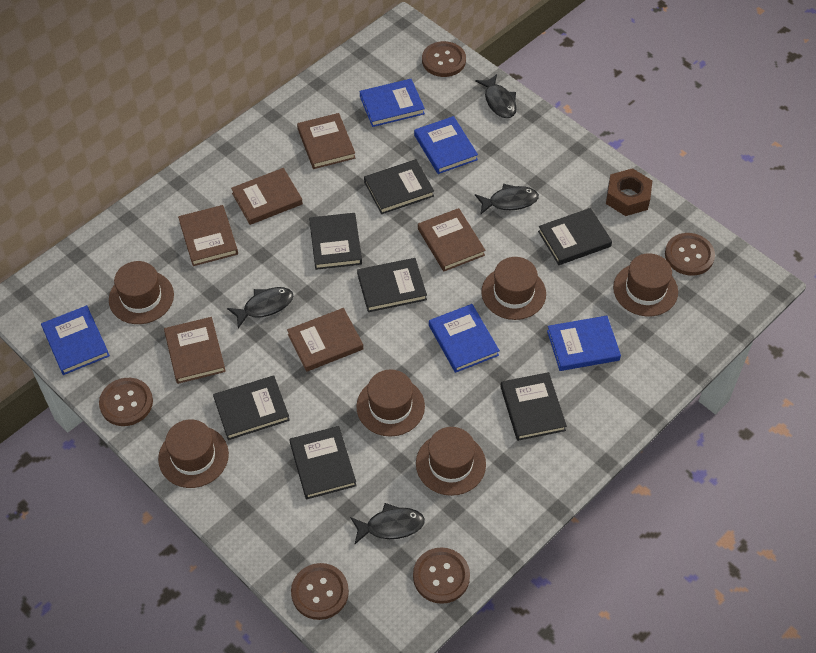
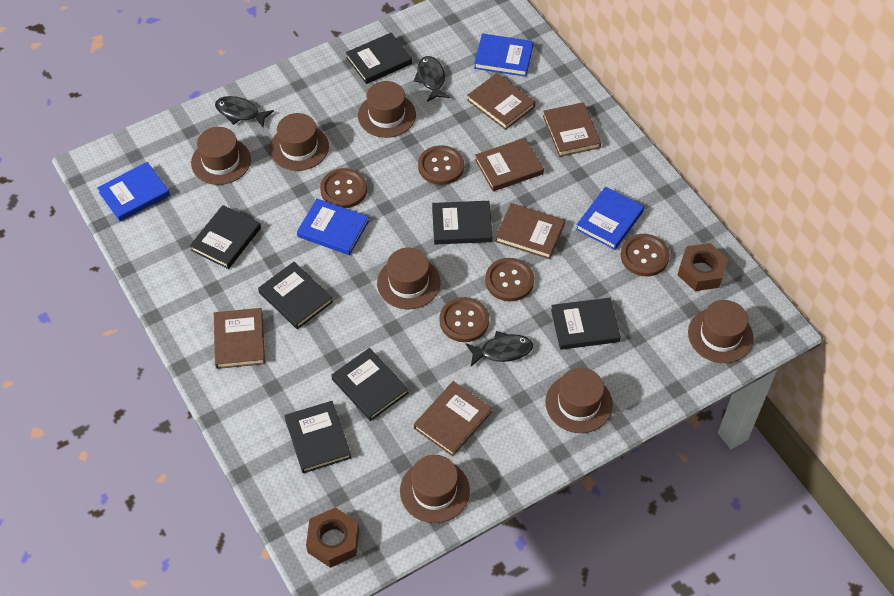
black fish: [227,287,293,328] [350,503,425,544] [475,74,517,118] [475,184,539,215] = 4 -> [215,96,274,127] [414,56,450,102] [465,331,533,366] = 3
blue book: [41,305,110,375] [360,79,425,127] [414,116,478,174] [429,304,500,373] [547,316,621,371] = 5 -> [97,162,170,222] [297,198,369,255] [474,34,534,77] [576,186,644,250] = 4
brown hat: [109,261,174,324] [158,420,229,488] [356,369,425,436] [416,427,486,496] [481,257,546,320] [613,253,678,316] = 6 -> [191,127,251,185] [270,113,329,171] [358,81,416,138] [377,248,440,309] [400,455,470,523] [545,368,613,433] [688,300,754,363] = 7
brown nut: [606,168,652,216] = 1 -> [306,507,359,568] [678,243,728,291] = 2

